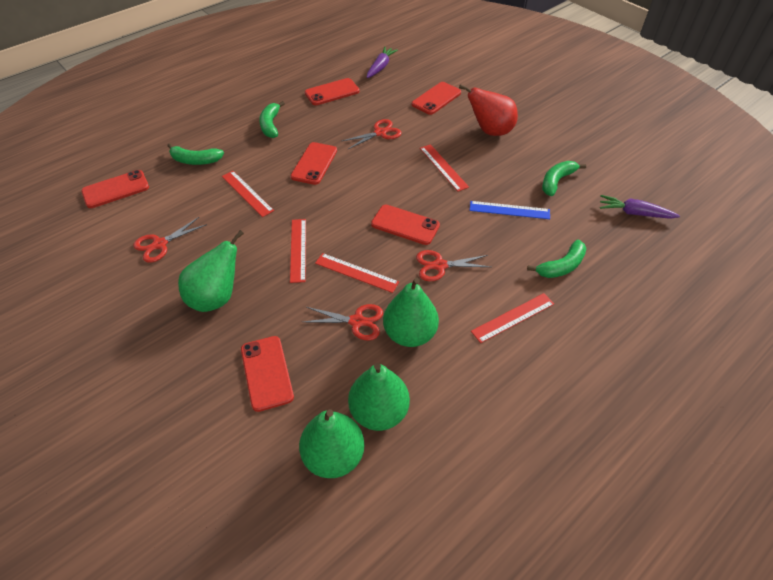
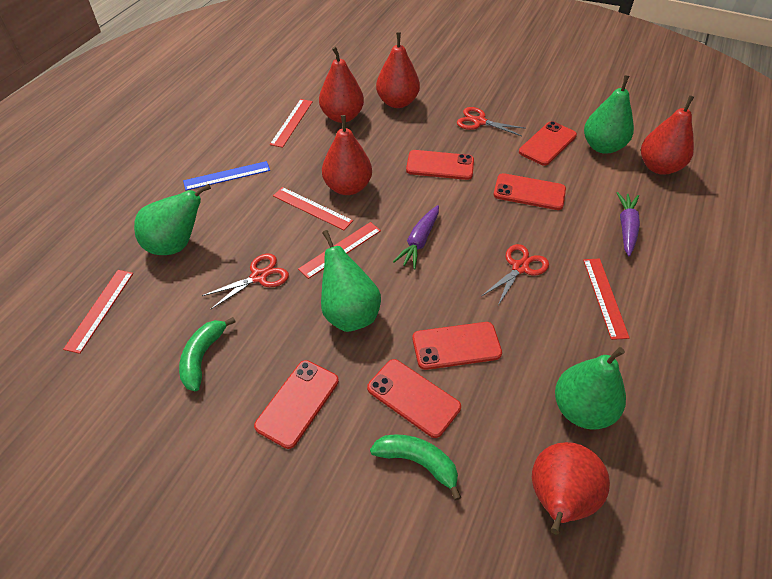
green banana: [168,143,224,165] [259,101,285,138] [527,240,587,278] [542,161,586,196] = 4 -> [179,317,236,391] [370,434,461,501] = 2
red pear: [459,84,518,136] = 1 -> [319,46,364,123] [322,115,372,195] [376,32,420,108] [532,442,610,535] [641,95,694,175] = 5
red scissors: [134,217,207,263] [303,304,383,341] [342,119,402,149] [416,250,491,281] = 4 -> [202,254,289,309] [457,107,526,136] [482,244,549,307] = 3

